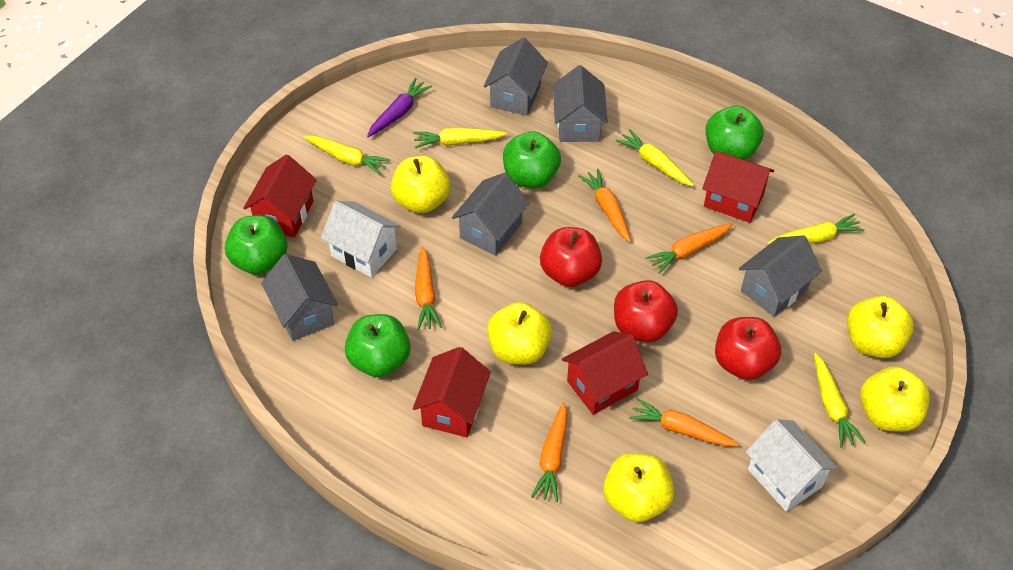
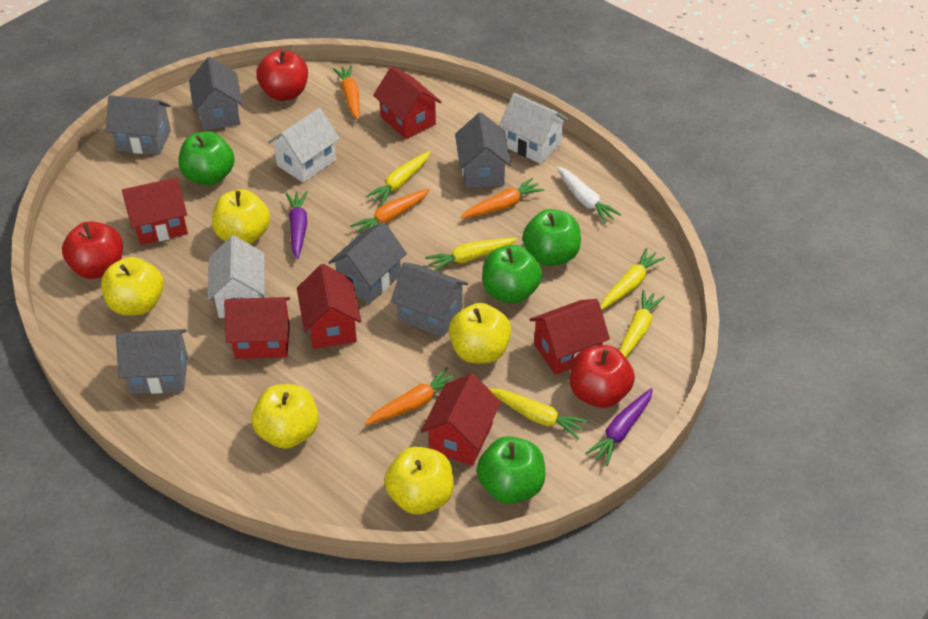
grey house: [261,254,338,341] [452,172,529,256] [484,37,548,116] [553,65,608,142] [739,235,822,317] = 5 -> [106,95,171,155] [116,329,188,394] [189,57,242,130] [328,222,407,304] [391,262,468,337] [455,112,511,188] = 6
orange carrot: [415,246,442,330] [531,402,567,502] [579,169,631,242] [629,398,739,446] [646,223,733,274] = 5 -> [333,65,359,120] [350,189,430,233] [365,368,455,425] [461,178,544,219] = 4
purple carrot: [367,78,432,137] = 1 -> [286,191,307,259] [585,388,653,466] = 2
red house: [243,154,317,237] [413,347,491,437] [562,331,648,415] [702,151,774,223] = 4 -> [122,177,188,245] [224,297,290,359] [297,264,361,349] [373,66,441,139] [421,374,501,466] [530,299,610,375] = 6
white carrot: none = 0 -> [556,167,622,224] = 1
white house: [321,201,401,277] [746,419,838,512] = 2 -> [207,235,265,318] [268,108,340,183] [499,93,569,164] = 3

